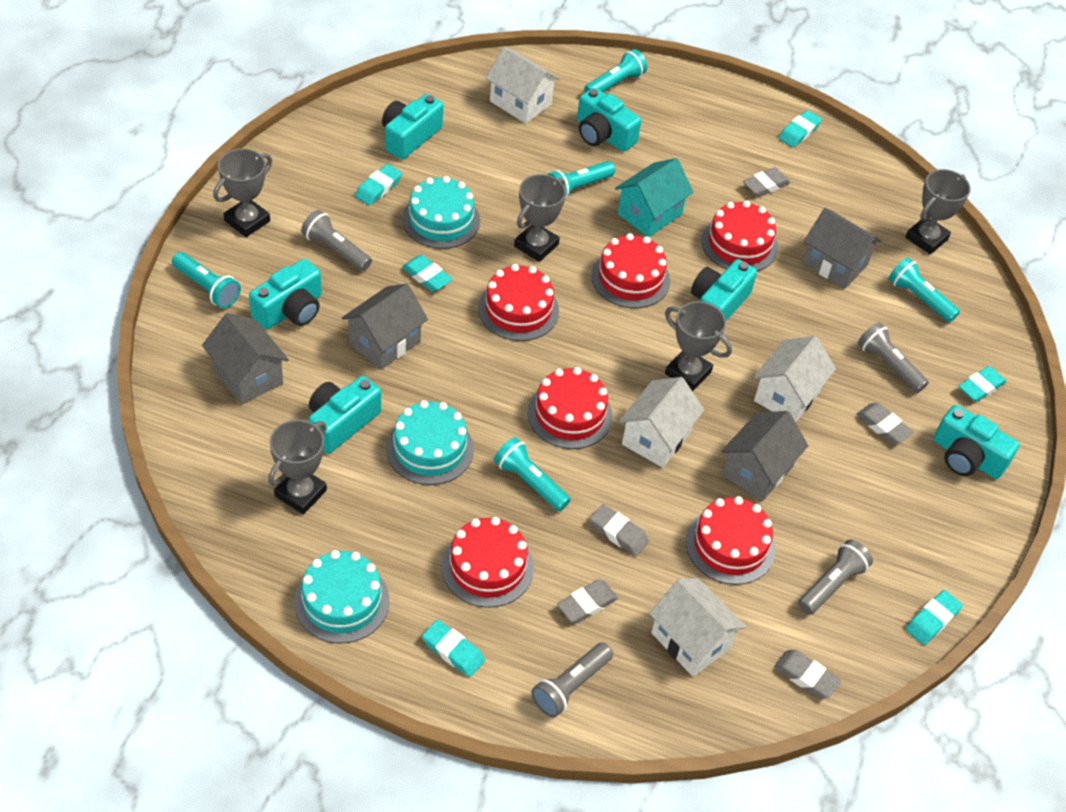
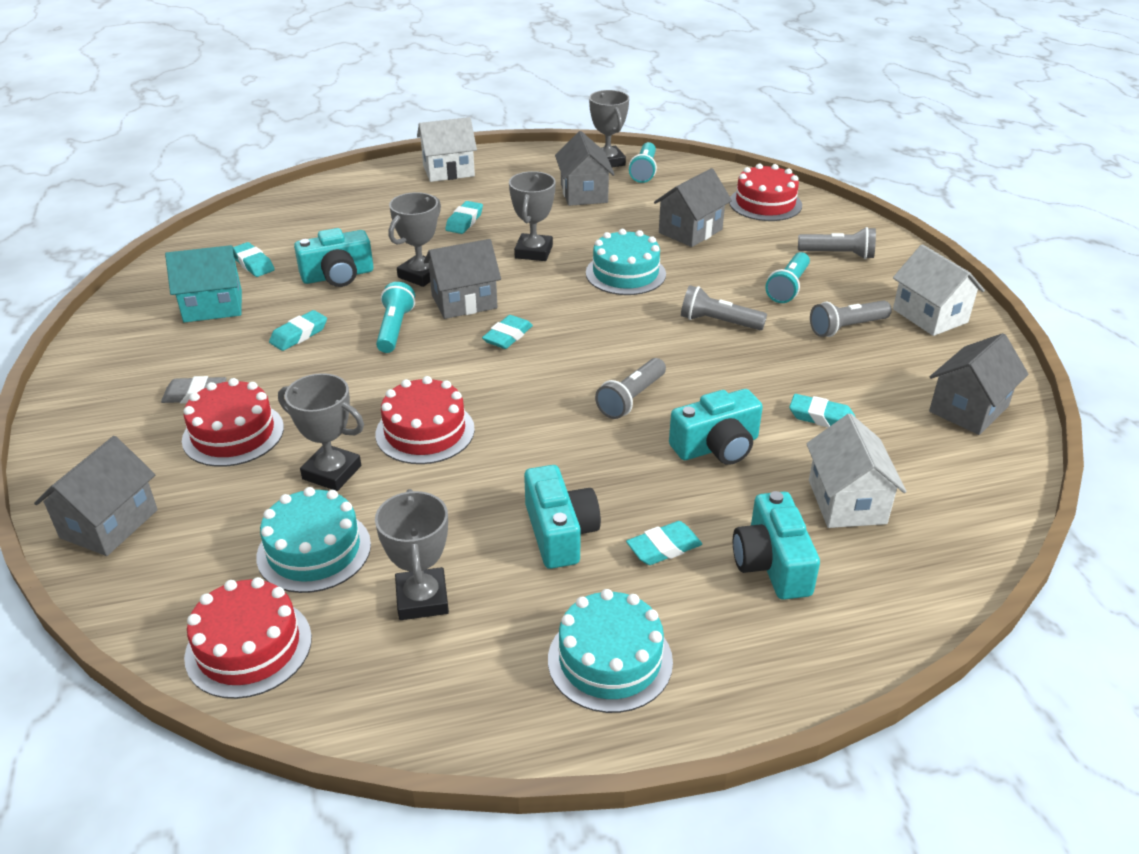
grey eraser: [557,579,618,623] [590,504,649,556] [743,167,790,197] [774,650,841,698] [856,403,914,444] = 5 -> [161,376,226,403] = 1
grey house: [202,313,289,405] [342,284,428,370] [721,411,808,501] [802,208,882,289] = 4 -> [34,436,158,556] [424,239,501,319] [555,131,615,206] [654,168,732,247] [929,333,1029,435] = 5
red cake: [441,517,534,608] [478,264,559,341] [528,367,613,449] [591,233,670,308] [686,496,775,585] [701,201,778,271] = 6 -> [182,378,284,467] [184,577,312,699] [375,376,475,464] [729,164,802,221] = 4
turquoise camera: [249,259,322,329] [308,376,381,454] [382,94,443,160] [577,87,641,152] [691,259,757,321] [933,405,1019,479] = 6 -> [294,228,374,287] [524,465,601,569] [669,389,763,465] [733,491,820,600] = 4
turquoise flashlight: [172,252,241,308] [494,437,571,511] [547,161,615,199] [584,49,647,92] [888,257,960,322] = 5 -> [376,282,415,353] [629,142,657,183] [765,252,810,303] = 3
white house: [486,46,560,124] [619,377,704,468] [649,578,746,677] [754,336,836,423] = 4 -> [417,117,477,182] [806,413,907,528] [893,244,985,336] = 3

